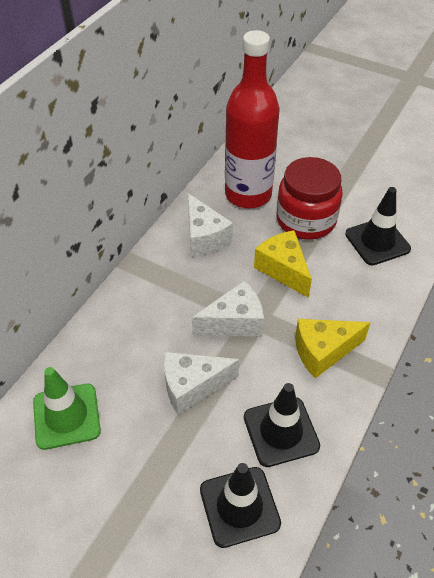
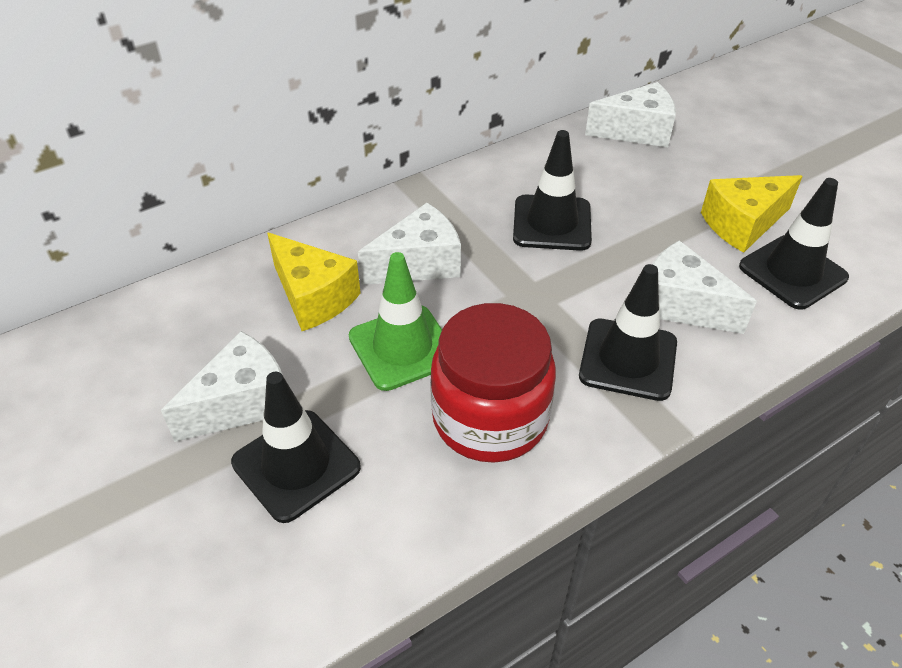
black traffic cone: [200,463,281,548] [244,383,320,467] [345,187,411,265] = 3 -> [231,372,361,523] [513,130,592,251] [579,264,677,401] [739,178,849,310] = 4
red bottle: [225,30,280,209] = 1 -> none = 0
white cheese: [164,352,240,415] [188,193,233,257] [192,280,264,336] = 3 -> [161,331,282,442] [358,203,461,285] [585,82,676,147] [652,240,757,334] = 4

